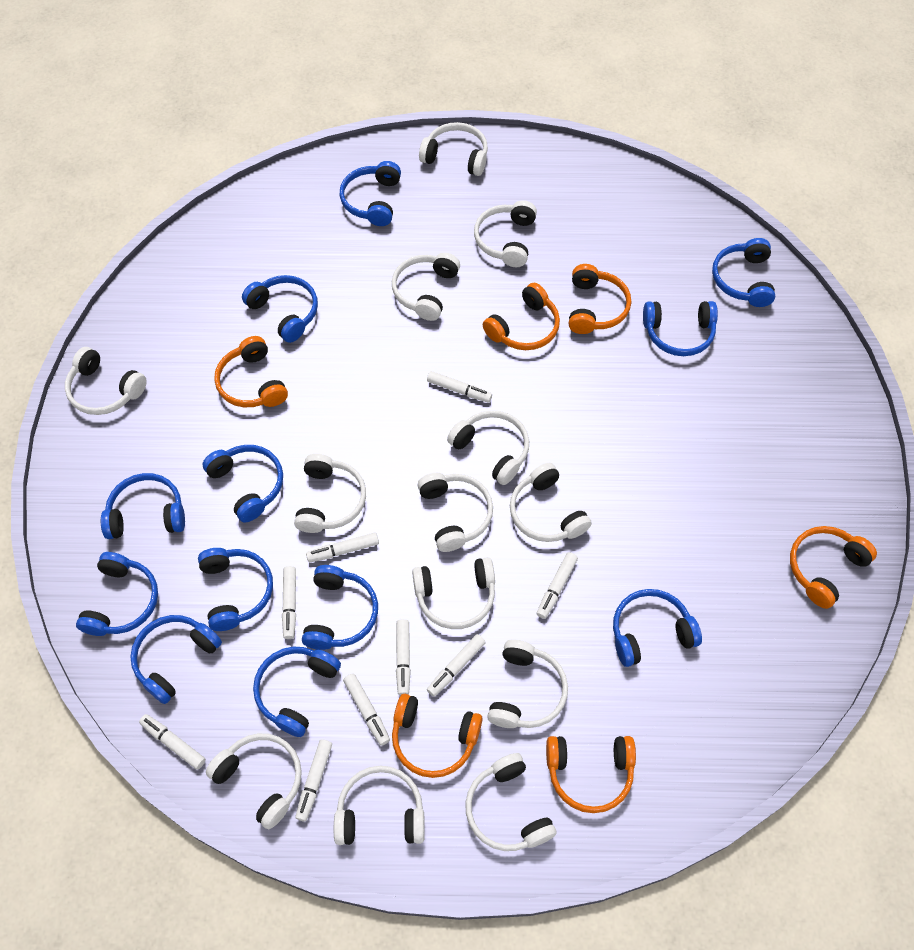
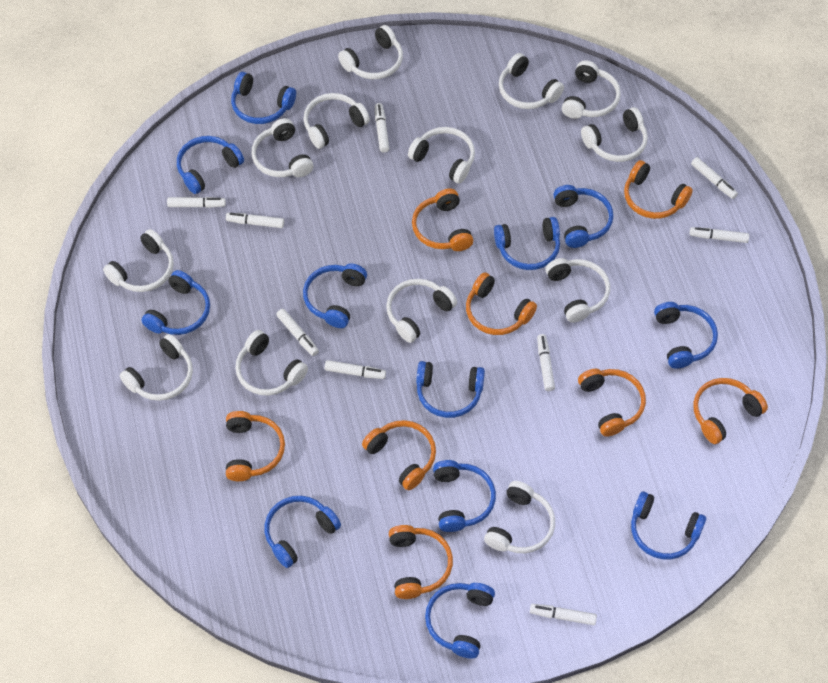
orange headphones: [214,336,288,407] [392,694,483,778] [483,283,560,350] [546,736,636,813] [569,264,631,334] [790,526,877,609] = 6 -> [226,411,285,481] [362,420,436,490] [389,525,453,599] [412,189,473,251] [466,272,537,335] [578,368,646,437] [624,160,693,219] [693,378,768,444] = 8

